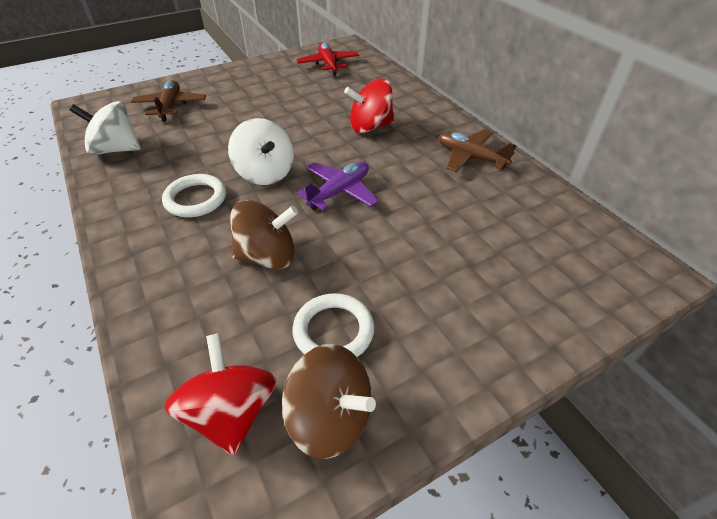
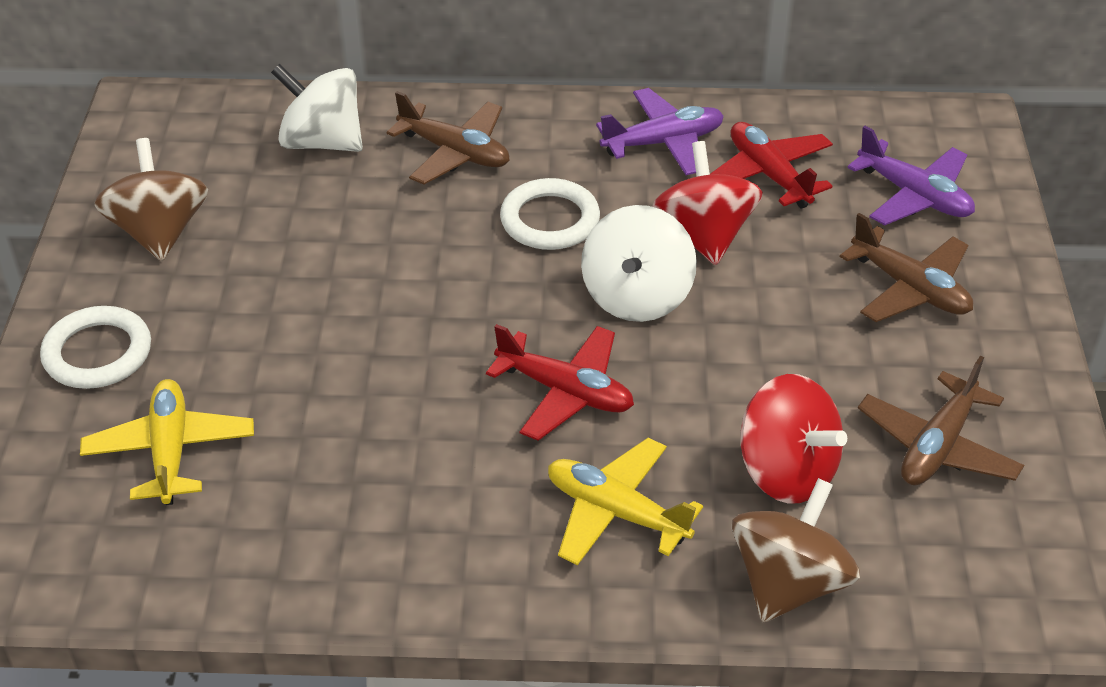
brown plane: [131,80,206,121] [439,129,516,172] = 2 -> [387,91,509,184] [840,213,973,322] [858,356,1024,485] = 3
purple plane: [297,162,379,210] = 1 -> [596,88,724,175] [847,126,975,225] = 2
red plane: [296,43,359,76] = 1 -> [486,324,634,441] [710,122,833,209] = 2
yellow plane: none = 0 -> [80,379,254,505] [548,438,703,566] = 2

